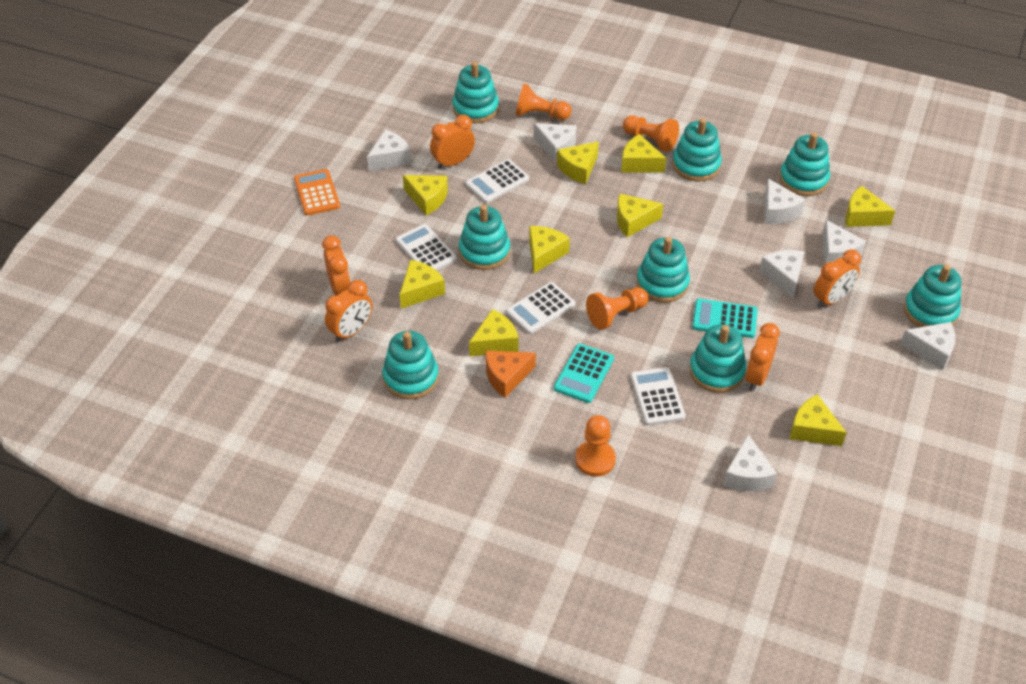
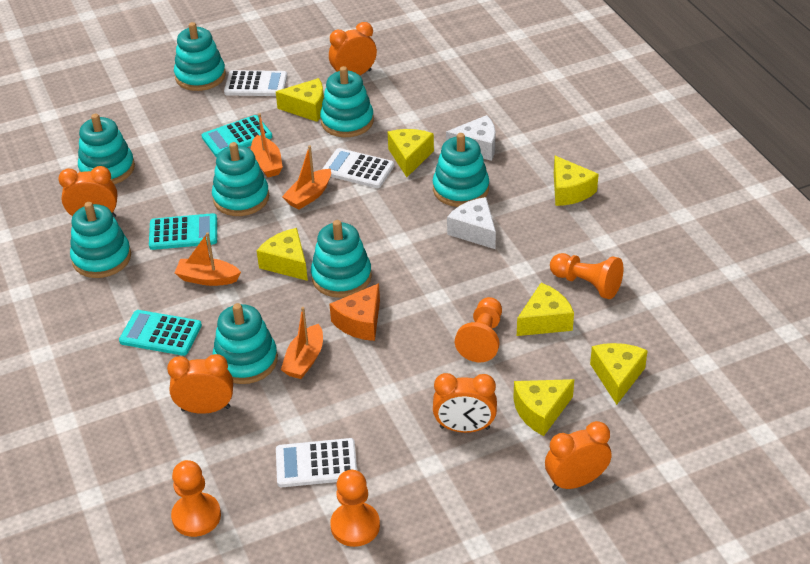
orange boat: none = 0 -> [175,232,241,286] [251,113,283,178] [281,307,323,379] [282,146,331,210] = 4
orange calculator: [294,169,340,215] = 1 -> none = 0
turquoise calculator: [554,344,614,403] [692,299,758,338] = 2 -> [119,310,202,356] [149,213,217,250] [202,115,272,157] = 3
white calculator: [395,224,457,271] [465,159,529,203] [506,282,576,334] [630,367,686,425] = 4 -> [224,70,287,96] [276,438,357,487] [322,148,394,188] = 3
white cheese: [367,129,411,171] [534,123,577,163] [723,434,777,491] [759,250,804,298] [764,179,805,224] [822,220,866,264] [900,322,956,370] = 7 -> [446,115,496,161] [447,197,496,249] = 2
yellow cheese: [400,260,445,308] [403,175,448,216] [469,309,519,356] [529,226,570,273] [557,142,599,184] [617,194,663,237] [621,134,666,173] [790,394,847,446] [845,186,895,227] = 9 -> [257,228,308,281] [276,78,324,122] [388,129,434,177] [513,379,574,436] [517,283,574,336] [554,156,599,206] [590,343,648,405] = 7

